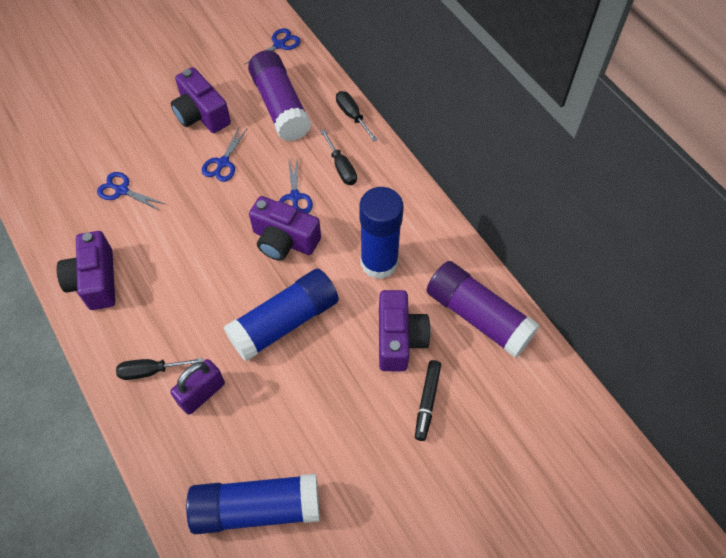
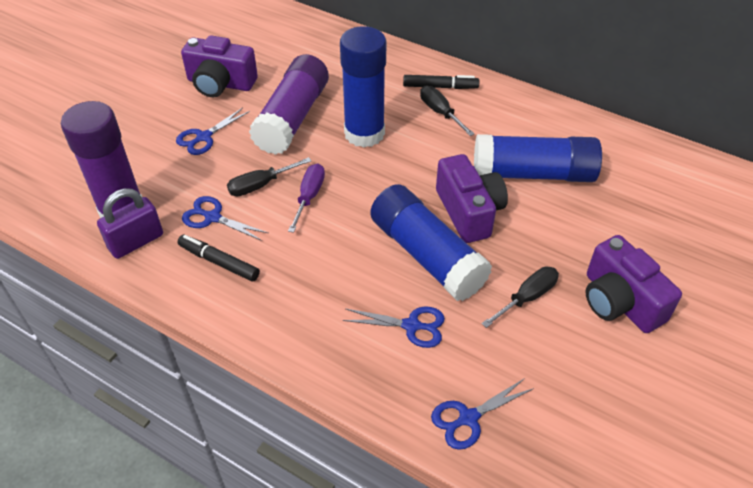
black marker: [415,360,441,441] = 1 -> [178,235,260,282] [403,75,479,89] = 2
purple camera: [57,231,115,310] [171,67,231,133] [249,196,321,261] [379,290,431,371] = 4 -> [181,35,258,97] [436,154,508,243] [585,235,682,333] = 3
purple screwdriver: none = 0 -> [288,163,325,233] = 1

